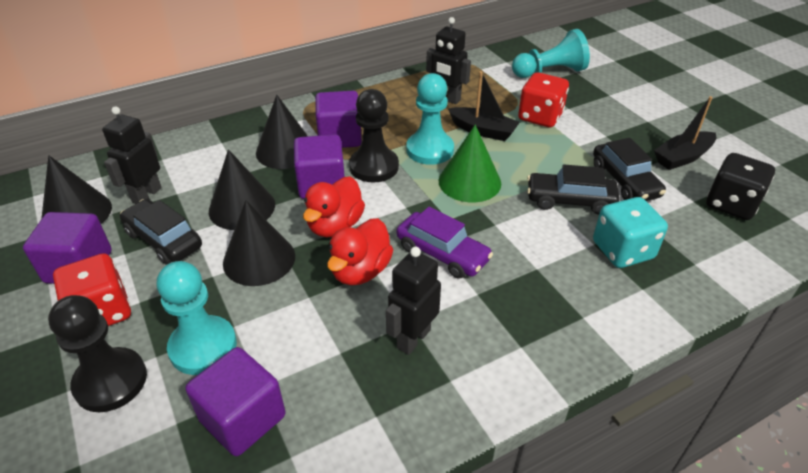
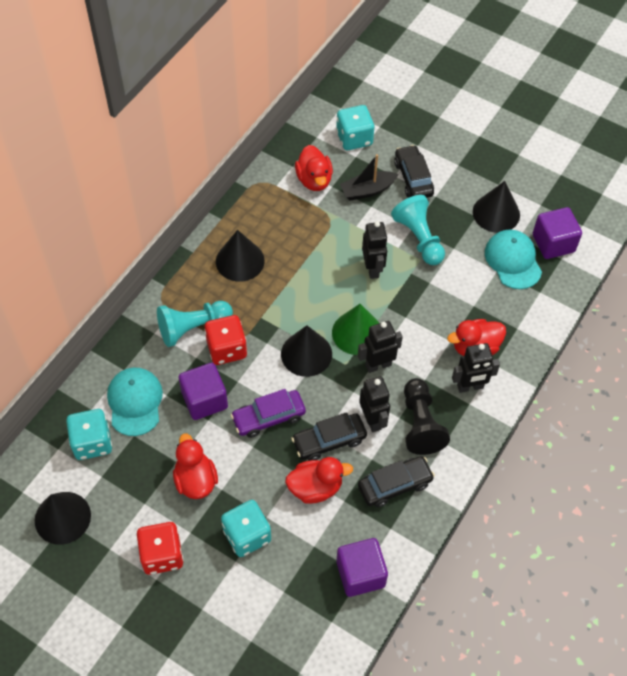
black boat: [448,71,520,141] [654,96,716,170] = 2 -> [340,154,399,201] = 1
black dice: [706,153,775,220] = 1 -> none = 0
black pawn: [48,295,147,412] [349,89,399,183] = 2 -> [404,378,450,455] = 1
black robot: [102,106,162,204] [386,247,441,355] [426,17,471,104] = 3 -> [358,321,403,373] [359,376,390,432] [362,221,388,279] [452,343,500,393] = 4
purple cube: [23,212,112,284] [185,347,285,456] [294,134,345,199] [315,91,362,148] = 4 -> [179,363,228,420] [336,538,388,597] [533,207,582,259] = 3
red duck: [303,176,365,237] [327,218,393,285] = 2 -> [173,433,218,499] [285,457,353,504] [295,145,333,191] [447,319,506,356] = 4
turquoise cap: none = 0 -> [107,368,163,436] [485,230,542,289] = 2
turquoise dice: [593,197,668,268] = 1 -> [66,409,112,460] [221,500,271,557] [336,105,374,150] = 3
turquoise pawn: [157,261,237,375] [406,73,454,165] [512,29,590,78] = 3 -> [157,301,233,347] [391,195,445,265] = 2

